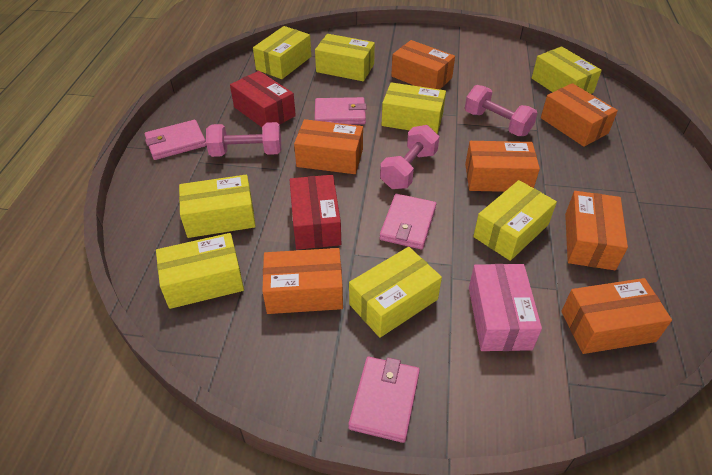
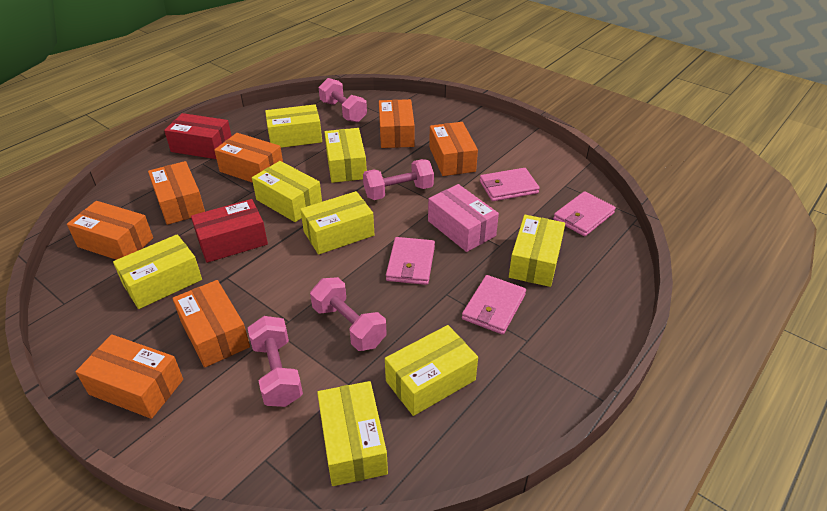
pink dumbbell: [206,122,281,157] [380,125,439,189] [465,85,537,136] = 3 -> [248,316,303,407] [310,277,387,351] [319,78,367,123] [363,159,434,200] = 4

